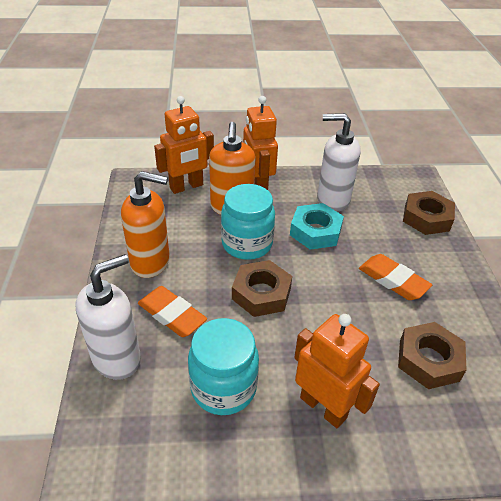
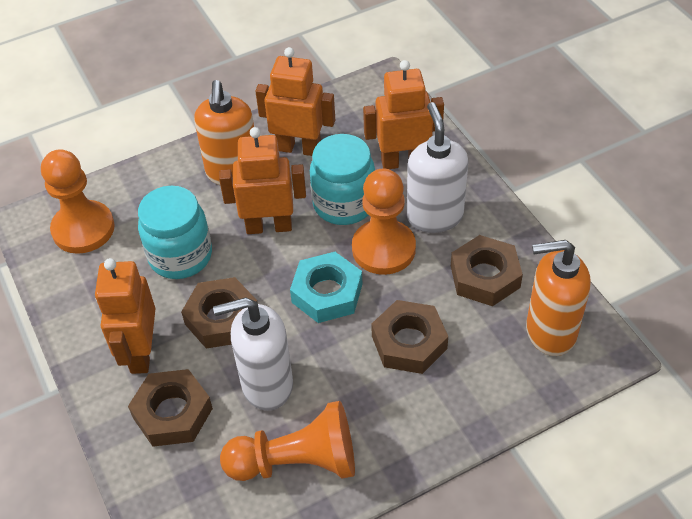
brown nut: [232,260,292,317] [398,322,467,389] [403,191,455,235] = 3 -> [128,369,213,447] [181,277,257,349] [371,300,448,374] [451,235,523,306] = 4
orange eraser: [138,286,207,337] [359,254,432,300] = 2 -> none = 0
orange pawn: none = 0 -> [41,149,115,254] [220,401,355,481] [352,168,416,275] = 3
orange robot: [154,96,214,194] [243,96,278,190] [294,314,380,428] = 3 -> [95,258,156,374] [219,127,306,234] [255,47,335,156] [363,60,444,169] = 4

